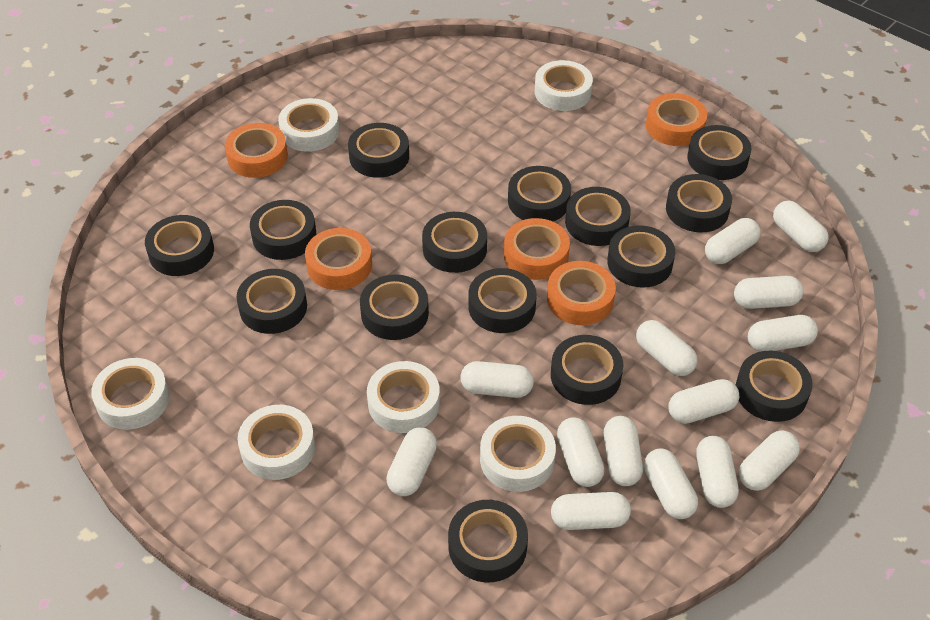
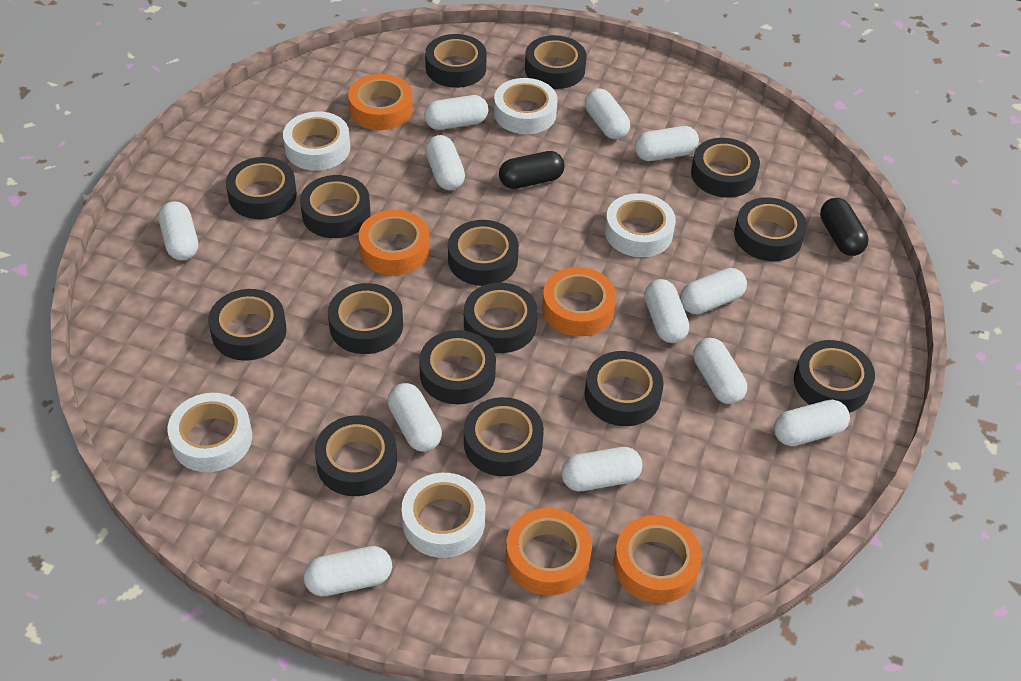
black capsule: none = 0 -> [499,151,565,189] [820,198,869,256] = 2
white capsule: [386,427,437,496] [461,361,534,398] [551,492,631,530] [557,417,605,487] [604,416,643,486] [636,320,697,376] [644,448,698,519] [669,379,739,424] [696,436,739,508] [705,218,761,264] [734,276,804,309] [739,431,800,491] [748,315,818,352] [773,201,829,252] = 14 -> [159,201,198,261] [304,546,392,596] [388,383,442,452] [424,95,488,130] [425,135,465,190] [561,447,643,491] [585,88,630,140] [635,126,699,161] [644,279,689,343] [680,268,747,314] [693,338,747,404] [774,400,850,446] = 12
white tape: [91,358,170,430] [237,405,315,480] [278,98,339,152] [367,361,440,433] [480,416,556,492] [534,60,593,111] = 6 -> [168,393,252,472] [283,111,350,171] [401,473,485,558] [494,78,558,134] [605,193,676,257] = 5

